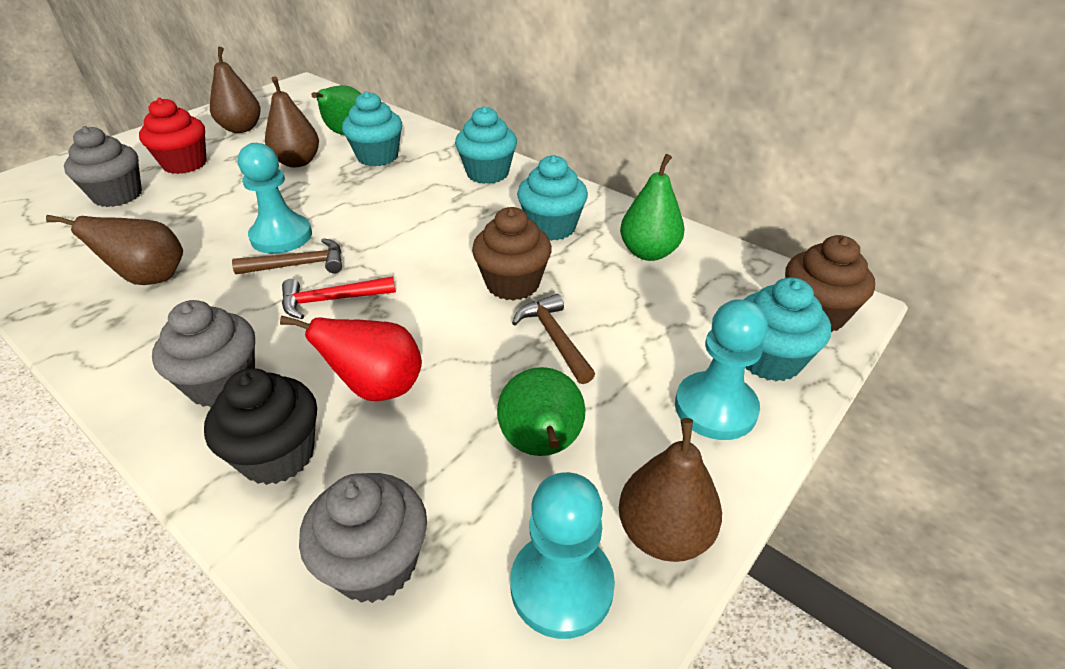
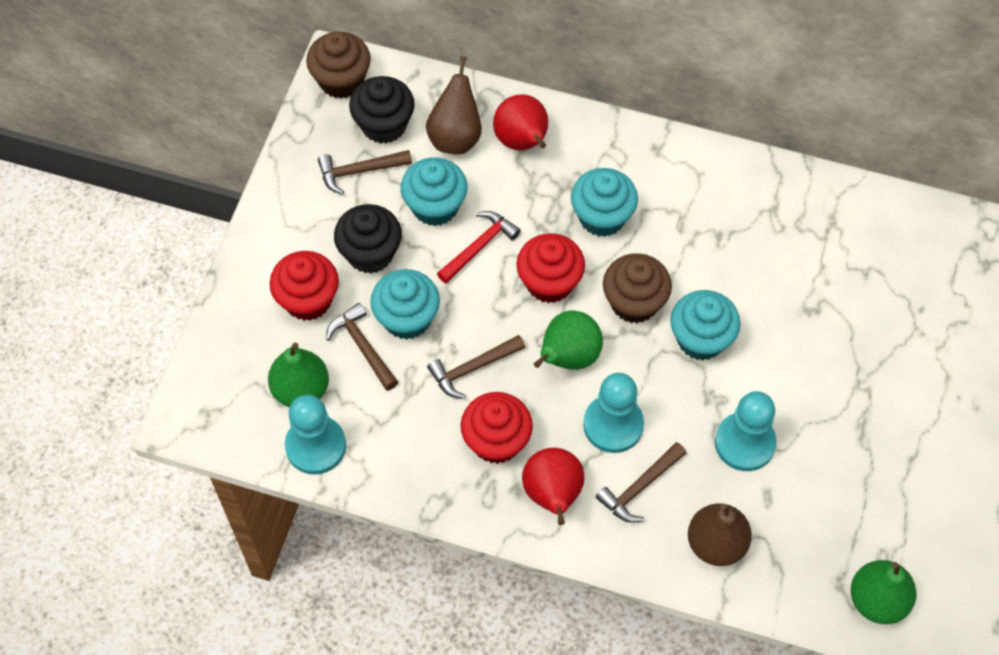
black cupcake: [204,368,317,485] = 1 -> [334,204,402,274] [349,76,415,144] = 2
brown hammer: [232,238,342,274] [512,294,595,384] = 2 -> [318,150,412,195] [326,303,398,391] [427,335,525,399] [596,442,686,523] = 4
brown pear: [46,215,183,285] [210,47,261,133] [265,76,319,167] [619,418,722,562] = 4 -> [426,56,482,154] [688,503,752,566] = 2
grey cupcake: [64,126,142,207] [152,300,255,408] [299,473,427,603] = 3 -> none = 0
red cupcake: [139,98,207,174] = 1 -> [270,251,339,321] [461,392,533,464] [516,233,585,303] = 3
red pear: [280,316,422,401] = 1 -> [493,94,548,150] [522,448,585,525] = 2

